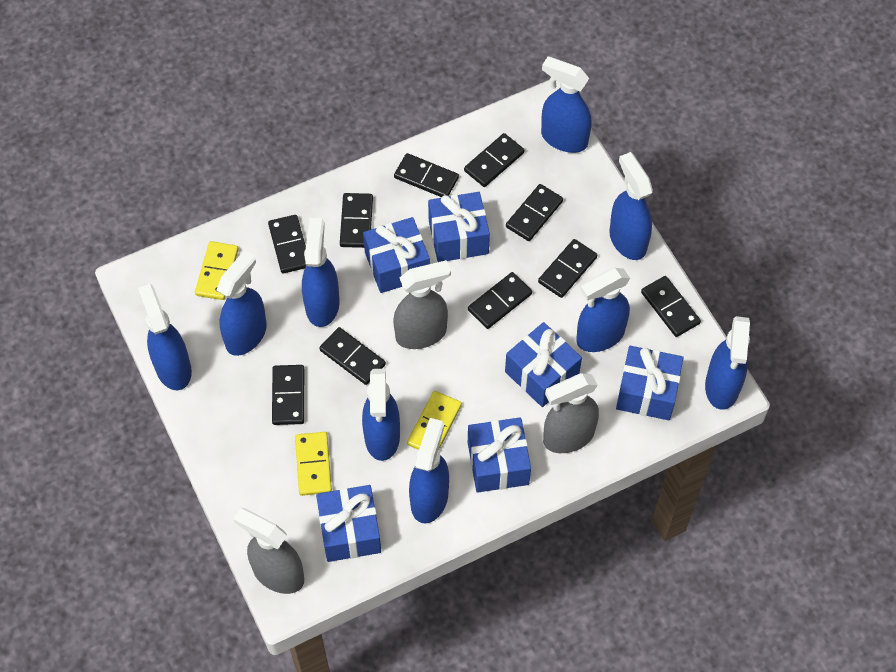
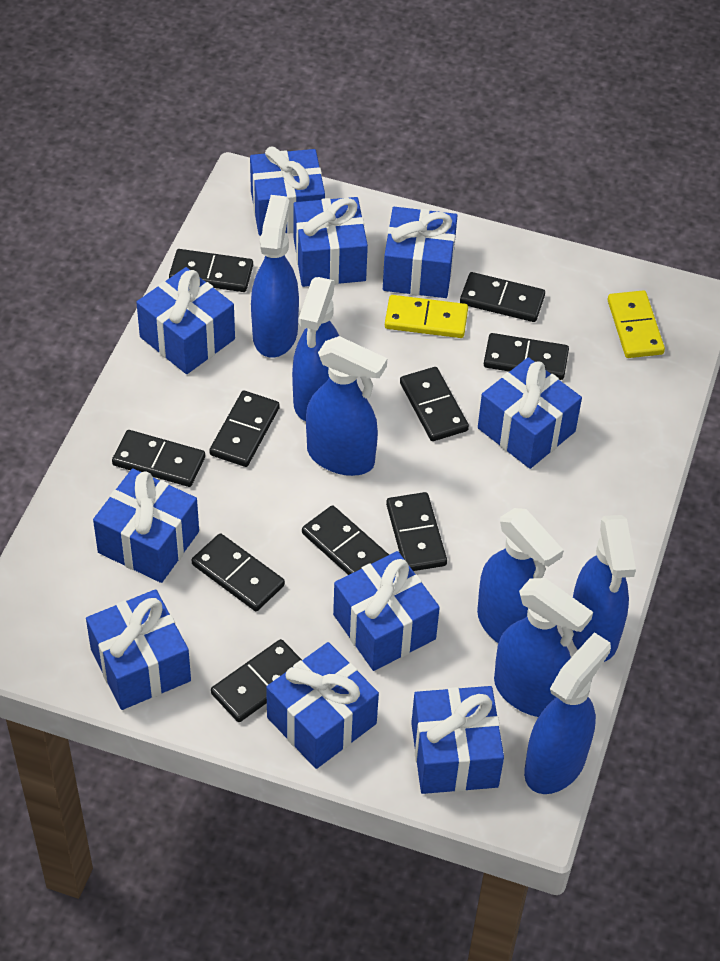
blue gift: [316,485,381,562] [363,217,430,293] [428,192,490,262] [468,418,531,493] [505,322,582,407] [616,346,683,420] = 6 -> [86,589,191,710] [93,468,199,583] [136,267,235,374] [250,146,325,236] [266,642,379,769] [294,197,368,287] [333,551,440,671] [383,207,458,298] [411,686,504,794] [478,357,582,469] = 10
blue spray bottle: [138,284,192,390] [217,250,267,356] [302,218,339,327] [362,369,400,461] [409,418,449,524] [541,56,592,153] [576,268,630,352] [609,152,653,260] [705,316,750,410] = 9 -> [251,195,299,358] [292,277,339,421] [306,336,387,476] [477,508,564,643] [494,578,593,717] [524,632,611,794] [572,515,636,662] = 7
grey spray bottle: [233,508,304,594] [393,260,451,349] [543,373,599,453] = 3 -> none = 0
yellow domino: [195,241,239,300] [295,432,332,496] [407,391,462,450] = 3 -> [385,295,468,338] [608,290,665,358] = 2

